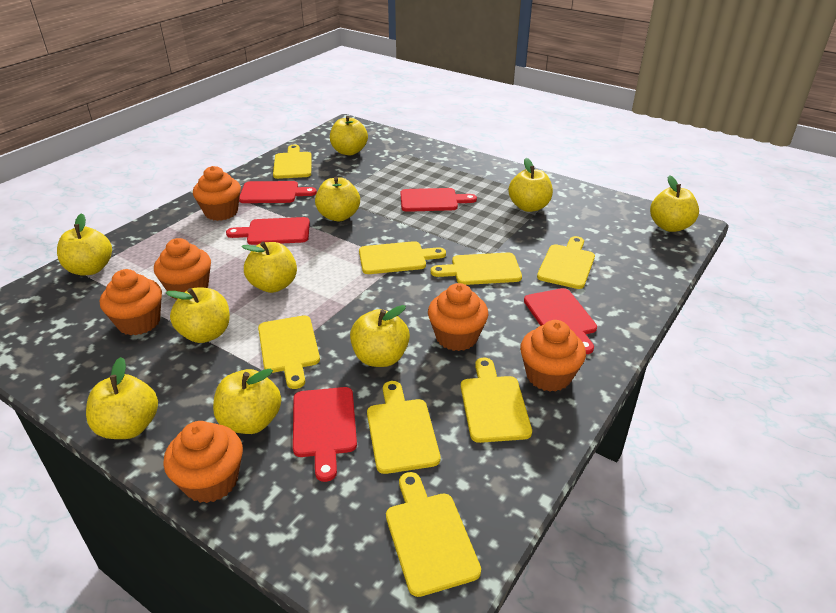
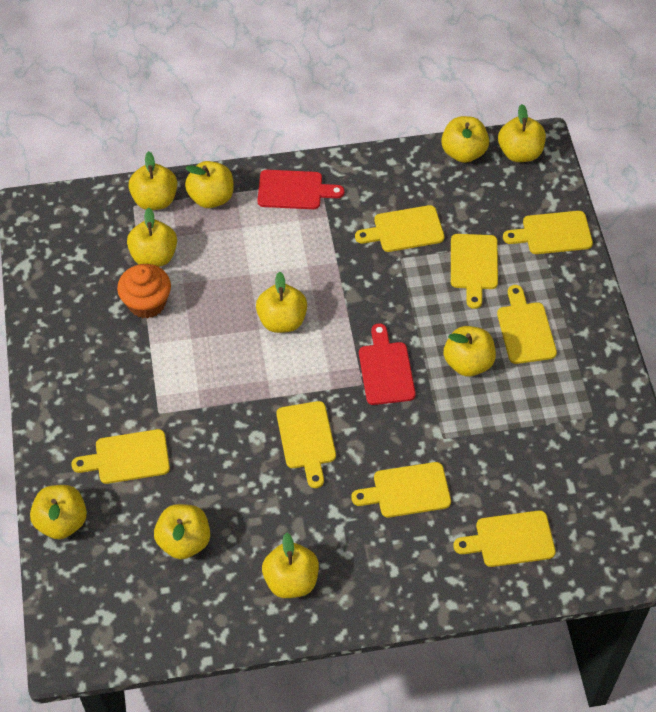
orange cupcake: [100,269,162,335] [154,238,211,300] [163,421,243,503] [193,166,241,221] [428,283,488,351] [520,320,586,392] = 6 -> [117,264,171,319] = 1
red cutting board: [226,217,310,245] [239,181,317,203] [293,387,357,482] [401,188,477,212] [524,288,597,354] = 5 -> [258,170,344,209] [359,323,416,405] = 2

